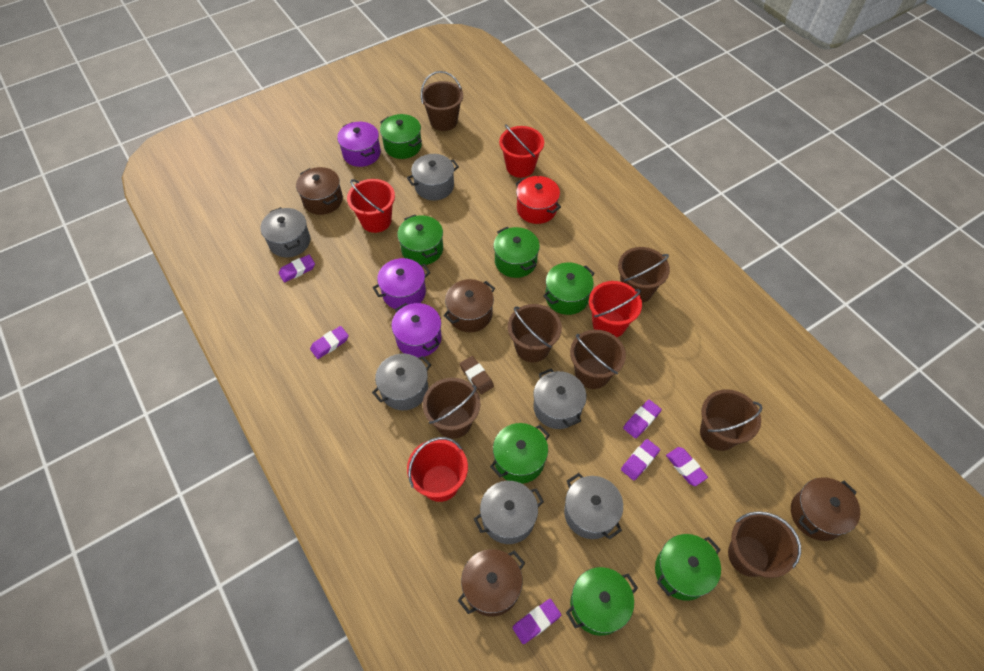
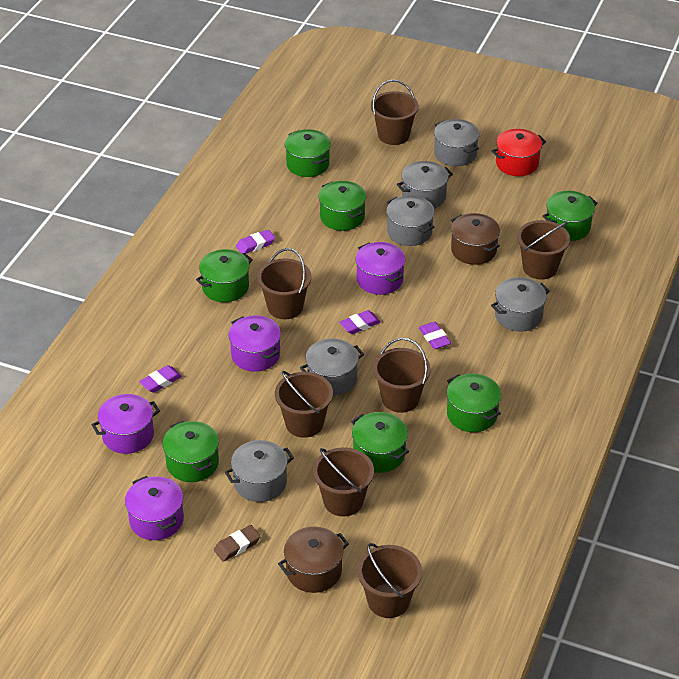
brown pot: [296,167,343,215] [443,279,495,332] [458,549,525,617] [791,477,860,541] = 4 -> [278,527,349,593] [451,213,500,265] = 2
purple eraser: [279,255,315,282] [310,326,349,359] [512,599,561,644] [621,439,660,481] [623,400,662,439] [666,447,708,486] = 6 -> [139,365,182,393] [236,229,275,254] [339,310,381,334] [419,322,451,349] = 4
purple pot: [337,122,381,167] [373,258,430,309] [391,303,442,358] = 3 -> [91,394,160,454] [125,476,184,540] [228,315,281,372] [355,242,405,295] = 4
red bucket: [347,179,395,233] [407,437,468,502] [499,124,544,178] [589,281,642,337] = 4 -> none = 0

